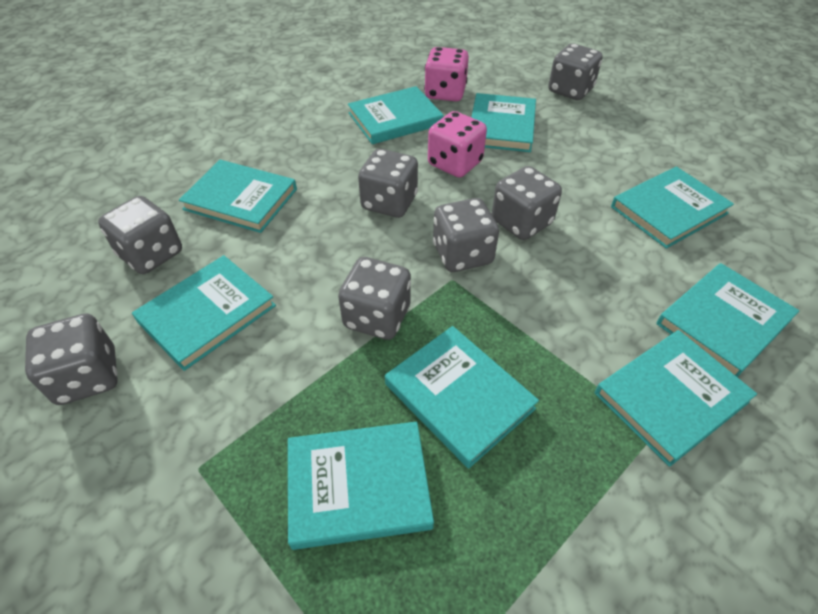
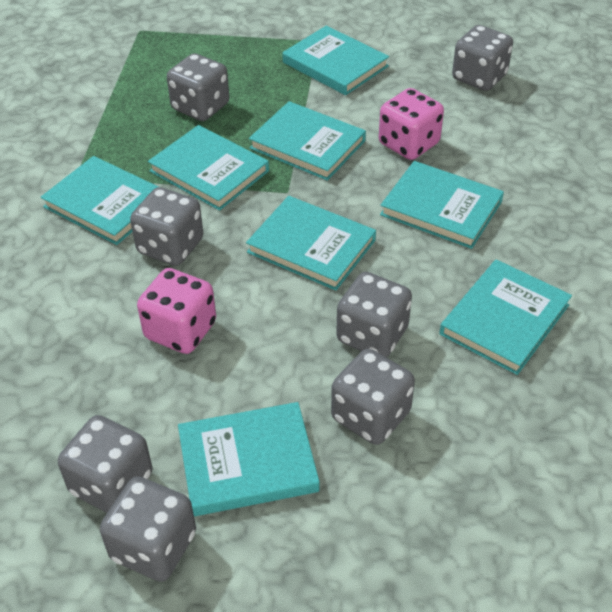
turquoise book: [132,255,276,371] [179,160,297,233] [288,422,434,550] [348,86,444,144] [385,326,539,468] [471,93,536,152] [595,330,757,467] [611,167,734,249] [656,263,799,377] = 9 -> [41,156,158,245] [148,125,269,211] [178,402,320,516] [246,196,376,291] [249,101,366,181] [282,26,389,95] [380,161,504,249] [439,259,572,375] = 8

